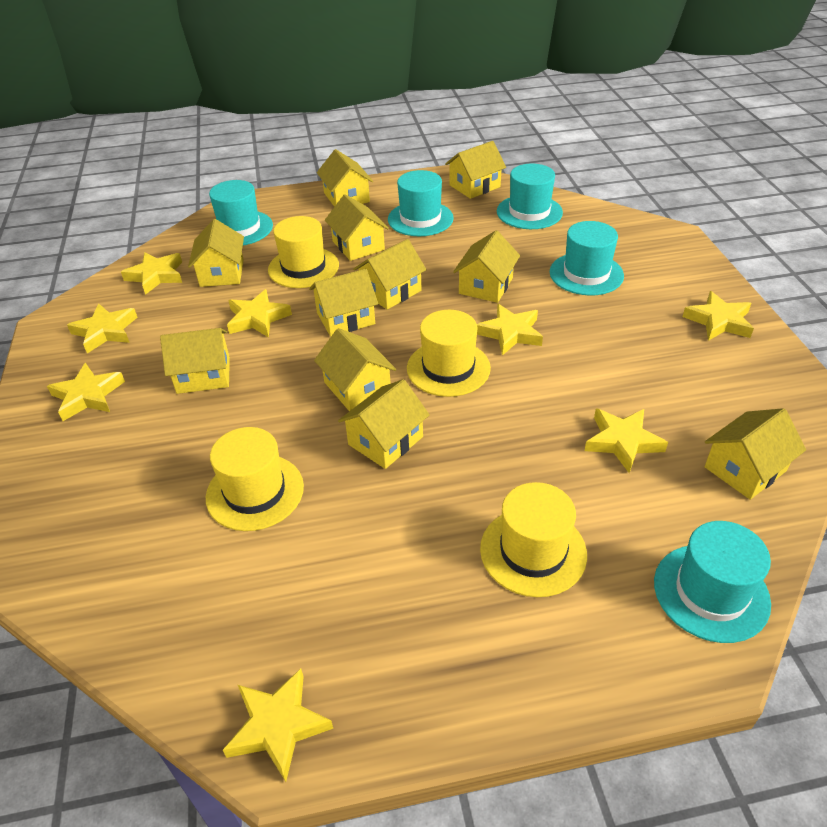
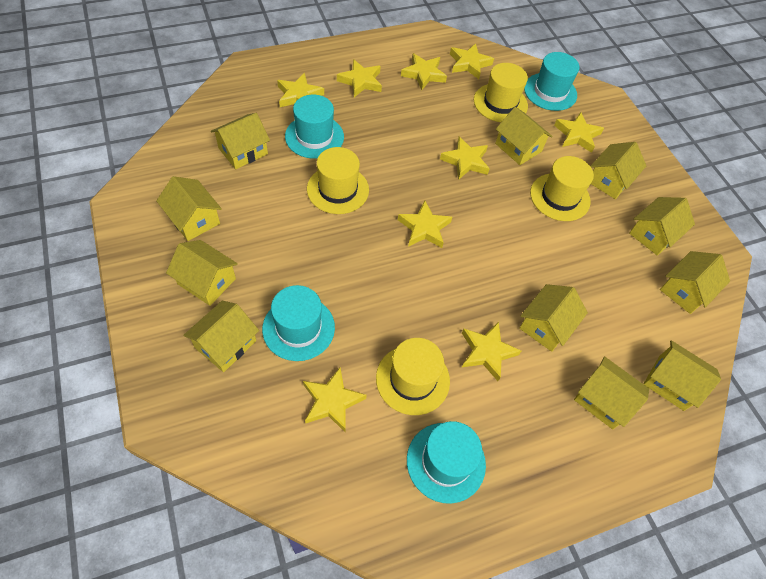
turquoise hat: [209,180,273,245] [388,170,454,236] [497,164,563,229] [550,221,624,296] [654,521,771,643] = 5 -> [262,285,335,361] [285,95,344,159] [407,421,486,504] [524,52,579,111] = 4
yellow star: [47,363,125,421] [67,303,138,353] [121,252,182,295] [223,669,333,782] [227,289,292,338] [477,304,543,355] [585,408,668,473] [683,291,754,341] = 8 -> [277,73,324,107] [303,367,367,432] [337,59,382,97] [398,201,452,248] [401,53,447,90] [440,137,490,180] [450,43,494,79] [462,322,521,381] [554,112,604,153] = 9

